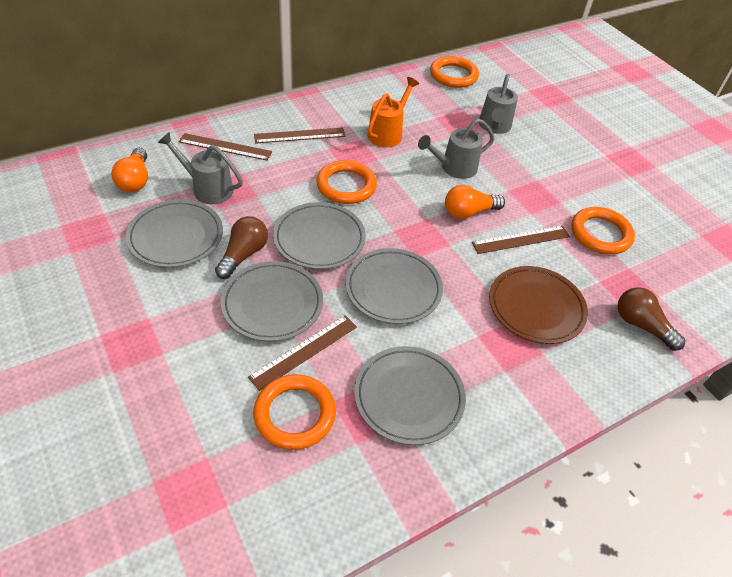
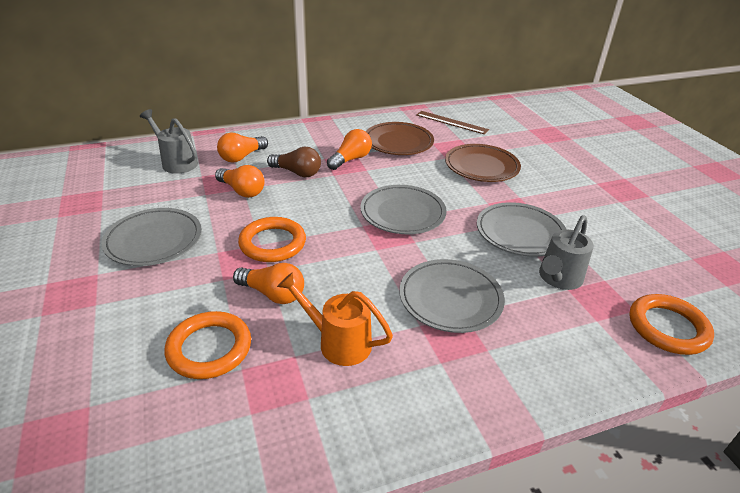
brown light bulb: [215,216,268,279] [618,287,686,351] = 2 -> [267,147,321,177] = 1
brown plate: [489,266,588,344] = 1 -> [366,122,434,155] [445,144,521,182] = 2
brown ruler: [179,133,272,161] [248,315,357,391] [254,127,346,143] [472,225,570,254] = 4 -> [416,111,489,135] = 1
grey plate: [126,199,223,268] [221,261,323,342] [273,202,366,269] [346,248,443,324] [354,346,466,445] = 5 -> [101,208,202,266] [360,185,447,234] [399,259,505,333] [477,202,566,257] = 4
grey watering can: [158,132,243,204] [418,119,494,179] [479,74,518,134] = 3 -> [140,109,198,174] [539,215,594,290] = 2
orange light bulb: [111,148,148,192] [445,185,505,219] = 2 -> [215,165,264,198] [217,133,268,163] [233,263,304,304] [327,129,372,170] = 4
orange ring: [253,374,336,450] [316,160,377,204] [430,56,479,88] [571,207,635,254] = 4 -> [165,311,251,379] [238,217,306,262] [629,294,714,355] = 3

